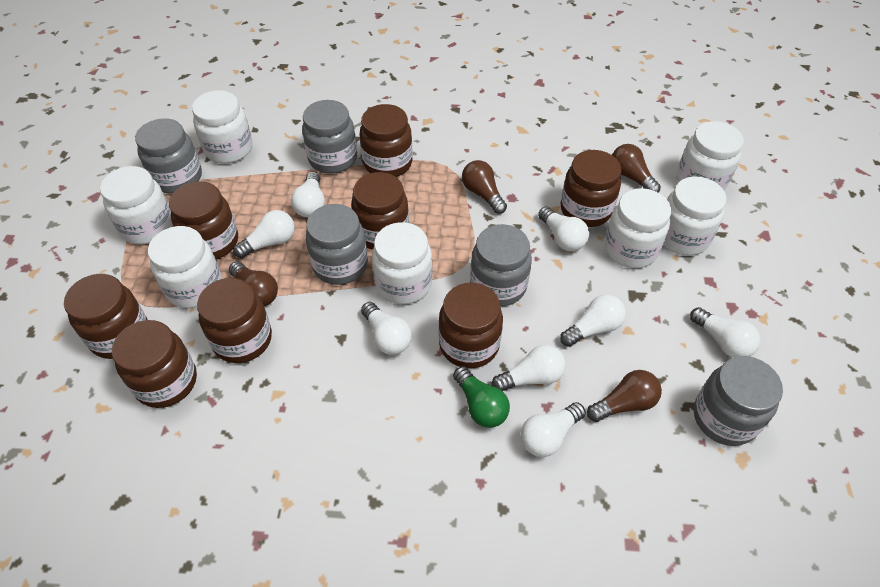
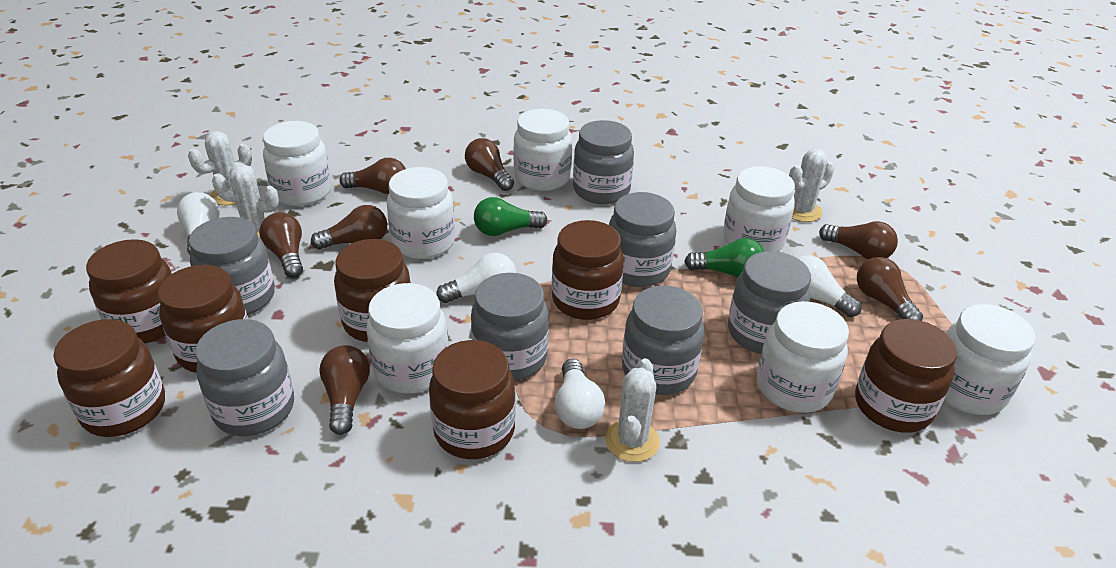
brown jar: [64,274,147,359] [112,320,197,408] [169,181,238,259] [197,278,272,363] [351,172,409,250] [360,104,413,177] [439,283,503,368] [560,150,621,227] = 8 -> [53,319,165,437] [86,239,172,343] [158,265,248,373] [334,239,411,342] [429,340,516,459] [552,220,624,320] [855,319,957,433] = 7
brown light bulb: [229,262,278,306] [462,160,507,214] [587,370,662,422] [612,144,661,193] = 4 -> [259,212,303,278] [311,205,387,249] [319,345,370,435] [340,158,406,194] [465,138,514,191] [819,221,898,260] [857,257,923,321] = 7
green light bulb: [453,366,510,428] = 1 -> [474,197,548,236] [684,238,764,278] = 2
grey jar: [135,118,202,194] [302,100,357,174] [306,204,368,285] [470,224,532,307] [694,356,783,446] = 5 -> [189,217,275,315] [195,319,294,436] [471,273,549,381] [573,120,634,204] [609,192,676,287] [622,286,705,395] [728,251,811,354] = 7
white cactus: none = 0 -> [188,131,252,205] [212,164,279,238] [605,358,660,462] [789,149,834,222] = 4
white light bulb: [233,210,295,258] [291,172,325,217] [361,302,412,355] [492,345,566,391] [521,402,586,457] [538,206,589,251] [560,294,626,347] [690,307,761,358] = 8 -> [177,192,220,254] [436,253,516,303] [555,359,605,429] [798,255,862,317] = 4

